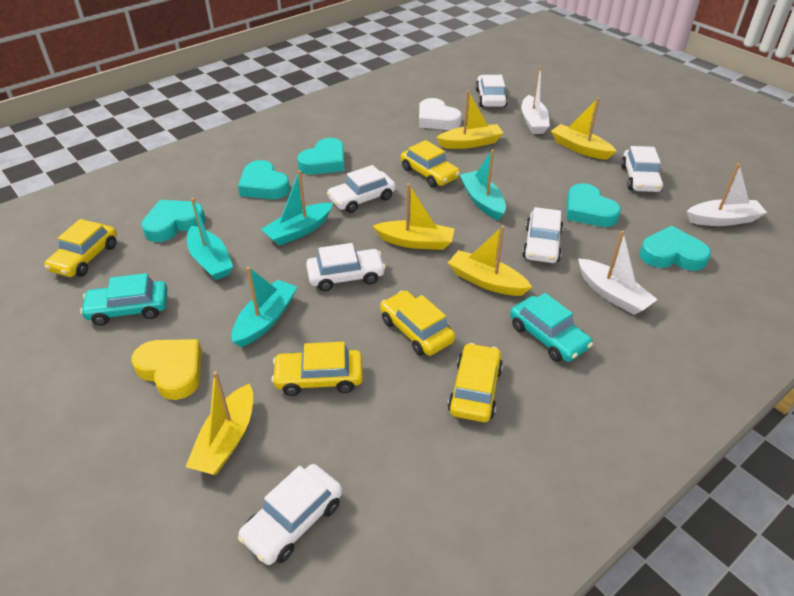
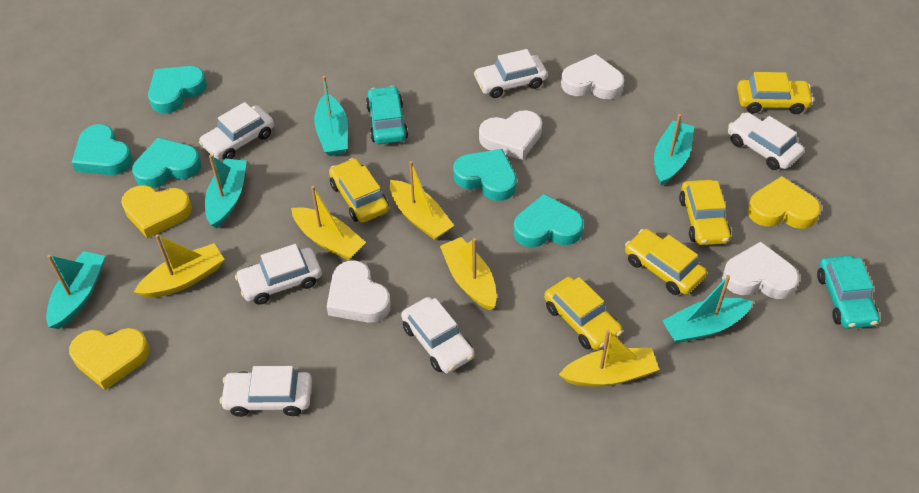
turquoise boat: [187,198,233,280] [232,267,297,347] [261,170,333,246] [460,149,506,221] = 4 -> [46,251,105,329] [205,155,247,228] [314,76,348,156] [654,114,694,185] [662,275,753,343] = 5
white boat: [521,67,550,134] [578,230,658,315] [687,163,767,226] = 3 -> none = 0
white heart: [419,98,462,130] = 1 -> [327,260,391,323] [479,110,542,160] [561,54,624,99] [722,242,799,299] = 4
yellow heart: [132,339,202,400] = 1 -> [69,328,150,390] [121,185,192,238] [747,176,821,229] = 3

